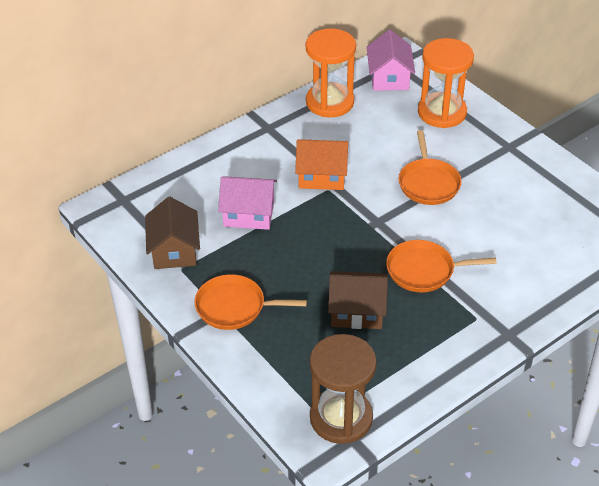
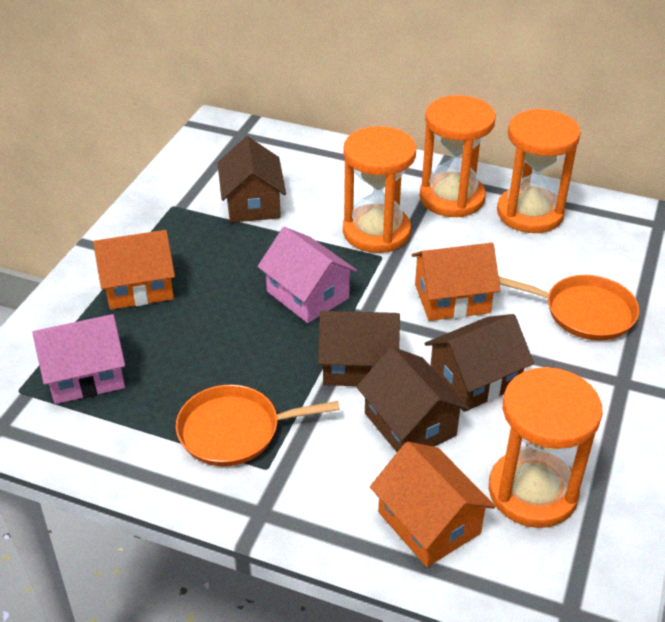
brown hourglass: [310,334,377,444] = 1 -> none = 0
brown house: [145,197,200,269] [328,271,388,329] = 2 -> [217,136,286,223] [318,311,400,386] [357,347,469,452] [425,314,534,412] = 4
orange hourglass: [306,28,356,117] [418,38,474,128] = 2 -> [343,126,416,253] [420,95,496,217] [489,367,603,528] [497,109,581,233] = 4
orange house: [295,139,349,190] = 1 -> [93,230,175,310] [370,441,496,567] [412,243,501,321] = 3
orange pan: [194,274,307,330] [386,240,496,292] [399,130,462,205] = 3 -> [176,385,340,466] [499,275,639,341] = 2

